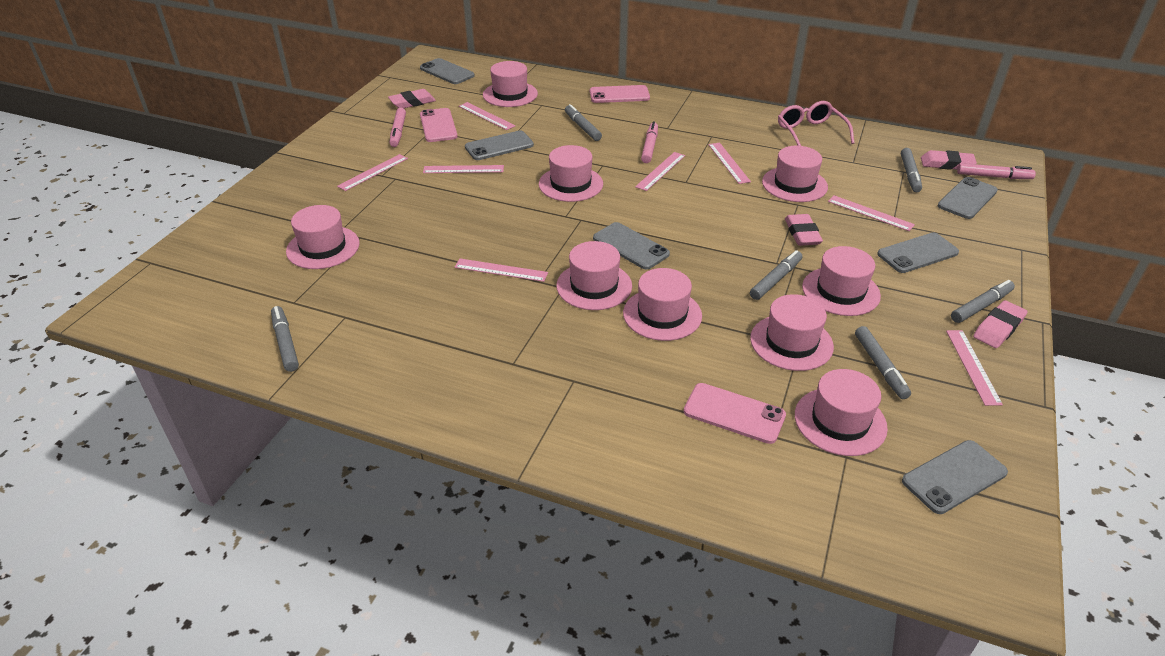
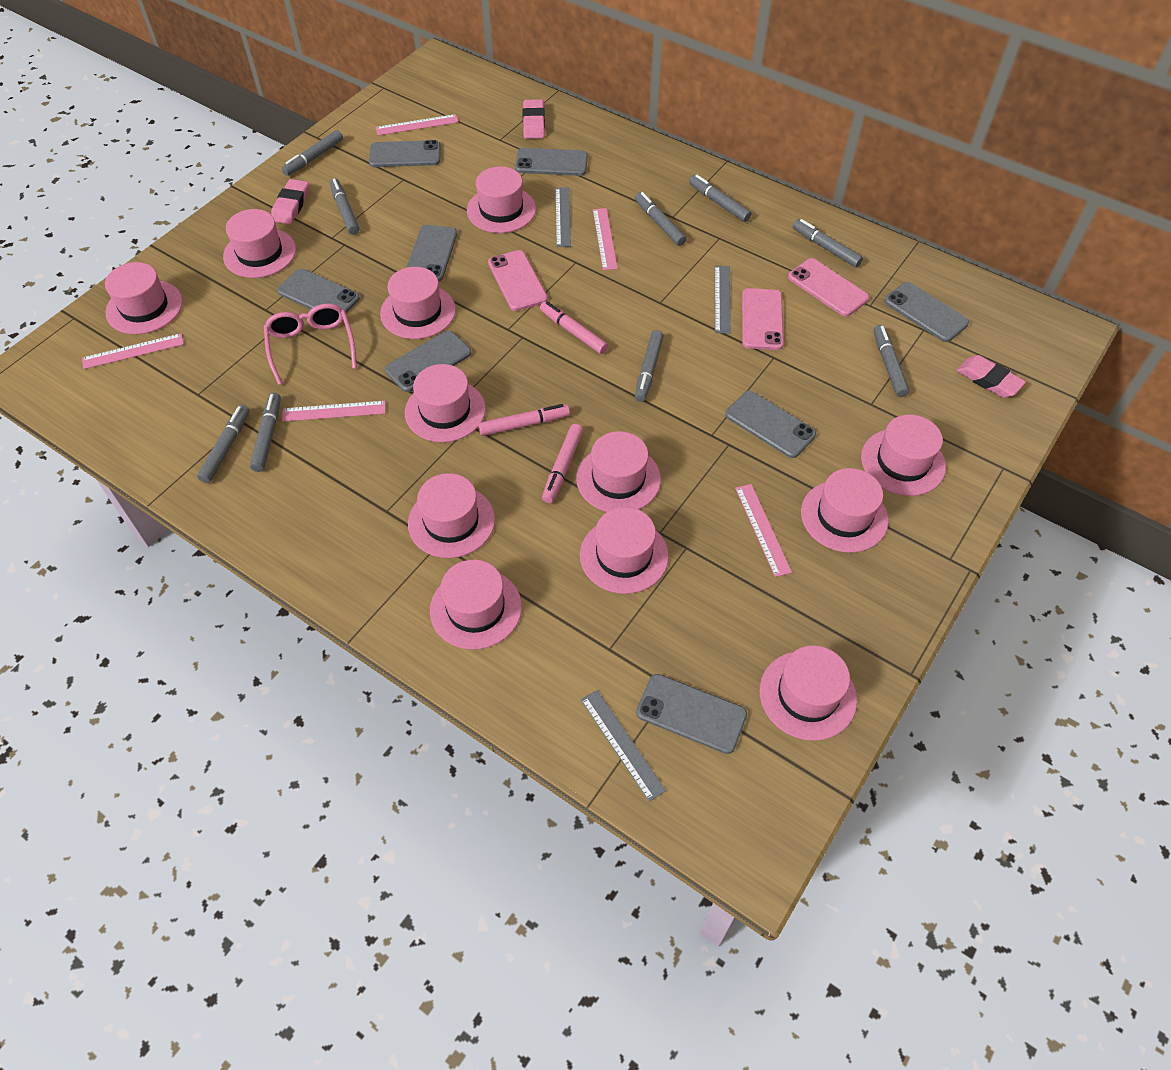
grey marker: [271,306,299,372] [565,104,602,141] [750,250,802,300] [855,326,911,399] [901,148,922,192] [951,280,1015,323] = 6 -> [197,405,250,483] [250,393,281,472] [282,130,343,176] [330,178,359,235] [635,192,686,246] [635,330,664,402] [689,174,751,222] [793,219,863,267] [874,325,909,397] = 9
grey phone: [420,58,475,84] [465,131,534,160] [593,222,670,270] [877,233,959,273] [902,440,1008,514] [938,177,998,219] = 6 -> [277,269,360,313] [369,140,441,167] [385,331,471,392] [406,225,457,282] [515,148,588,176] [636,674,747,754] [725,391,816,458] [884,282,969,342] = 8
grey ruler: none = 0 -> [555,187,571,247] [581,690,666,802] [715,266,731,334] = 3
pink eraser: [388,89,436,108] [785,214,823,246] [921,150,977,170] [973,300,1028,348] = 4 -> [271,179,309,224] [523,99,545,139] [956,355,1026,398] = 3
pink hat: [286,205,360,269] [483,61,538,107] [539,145,603,202] [556,241,632,310] [623,268,702,341] [750,294,834,371] [762,146,828,202] [795,369,888,456] [802,246,881,316] = 9 -> [105,262,183,334] [223,209,296,278] [380,267,456,339] [405,364,486,442] [408,473,495,558] [430,560,522,650] [467,166,536,233] [576,431,661,512] [580,507,669,594] [760,645,857,741] [801,468,889,553] [861,415,946,496] = 12
pink ruler: [337,154,408,191] [423,165,504,173] [454,259,548,282] [459,102,515,130] [635,152,685,191] [708,143,751,184] [828,195,915,231] [946,330,1003,406] = 8 -> [82,333,184,369] [282,401,386,422] [376,114,458,136] [593,208,618,270] [735,484,792,577] = 5

